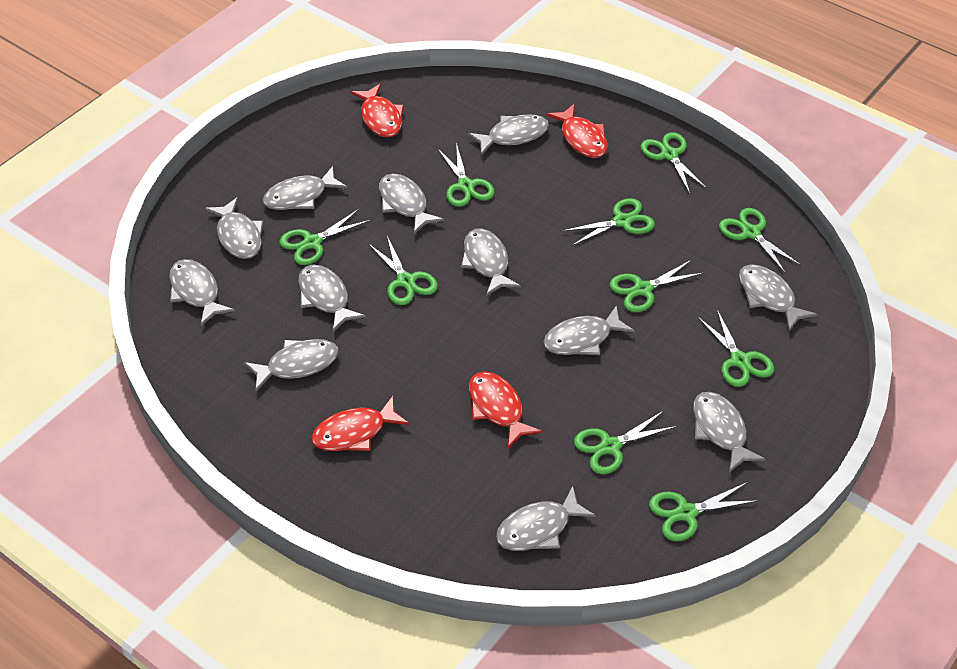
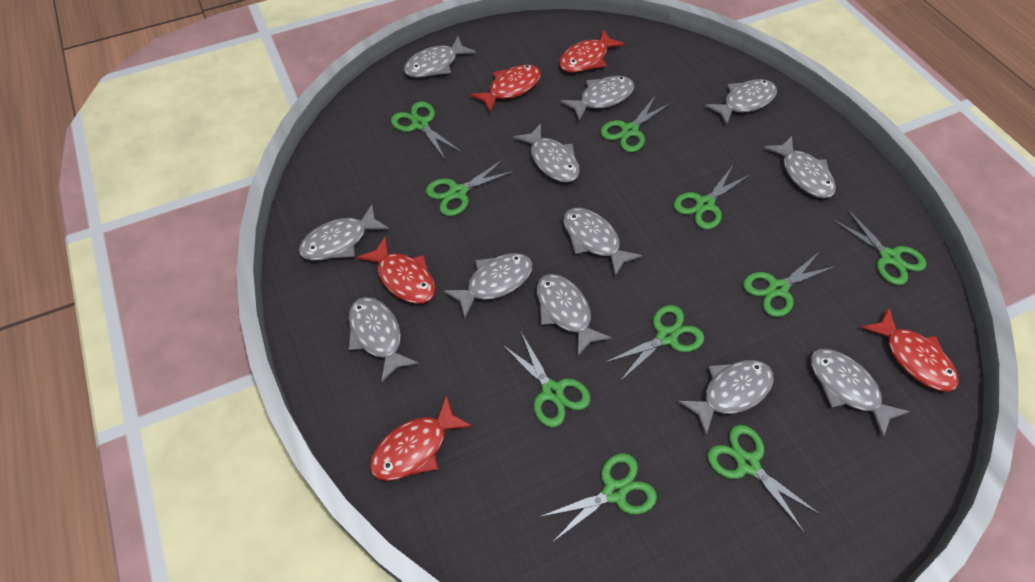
red fish: [311,396,410,451] [350,84,404,137] [469,371,542,448] [546,104,608,158] = 4 -> [356,236,435,304] [370,395,472,481] [470,64,541,113] [559,30,625,73] [861,308,959,392] = 5

